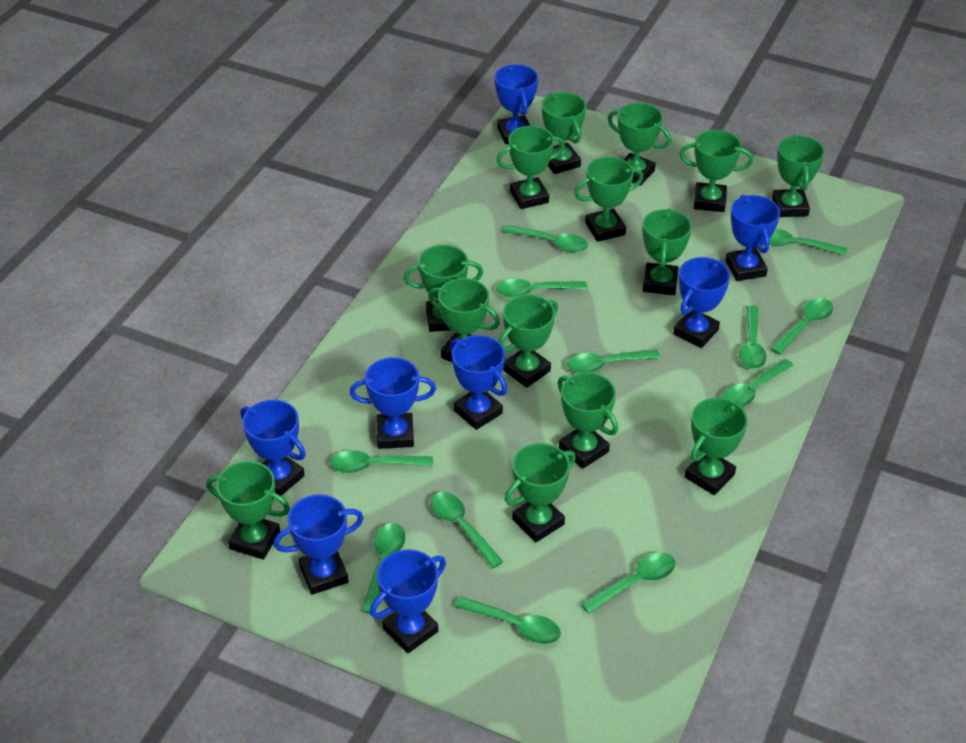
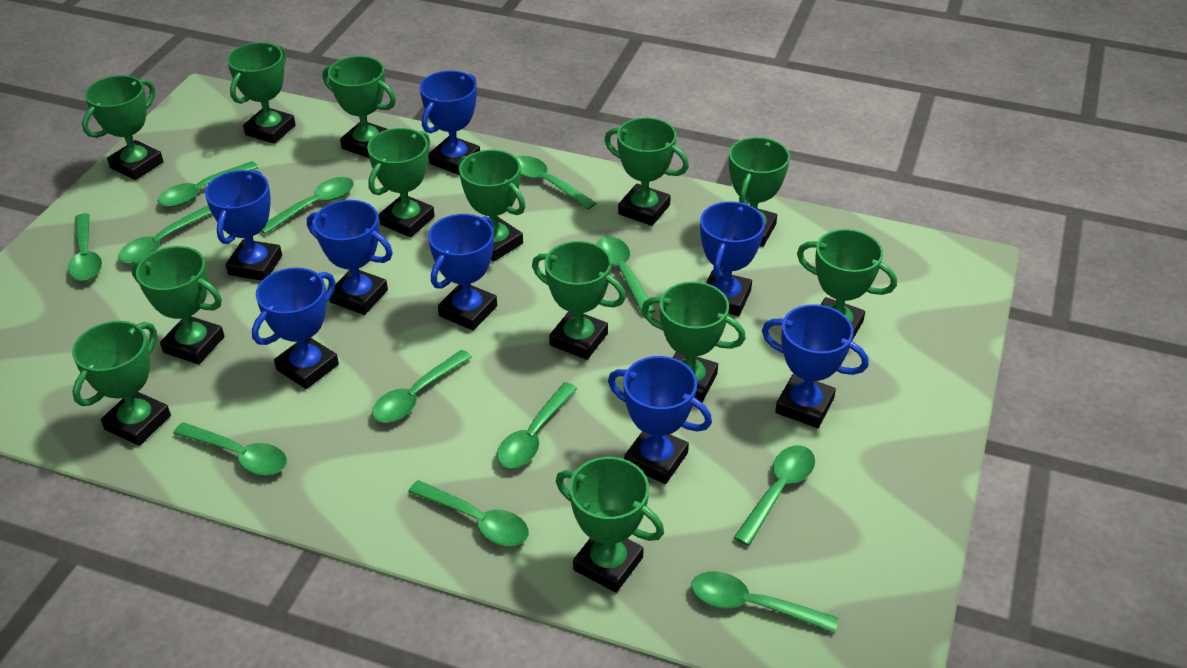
green trophy: [206,461,290,560] [404,245,483,332] [428,278,500,362] [496,126,565,209] [499,295,558,388] [504,443,576,542] [542,92,586,174] [557,372,618,469] [574,157,643,242] [607,103,671,186] [643,208,692,295] [679,130,753,212] [684,398,748,495] [772,135,825,217] = 14 -> [72,321,171,446] [82,75,164,180] [131,246,225,364] [227,42,296,144] [323,56,396,158] [367,128,435,237] [458,150,526,261] [532,241,626,360] [556,457,664,593] [605,117,689,226] [642,281,746,403] [729,137,790,247] [797,229,897,340] = 13

